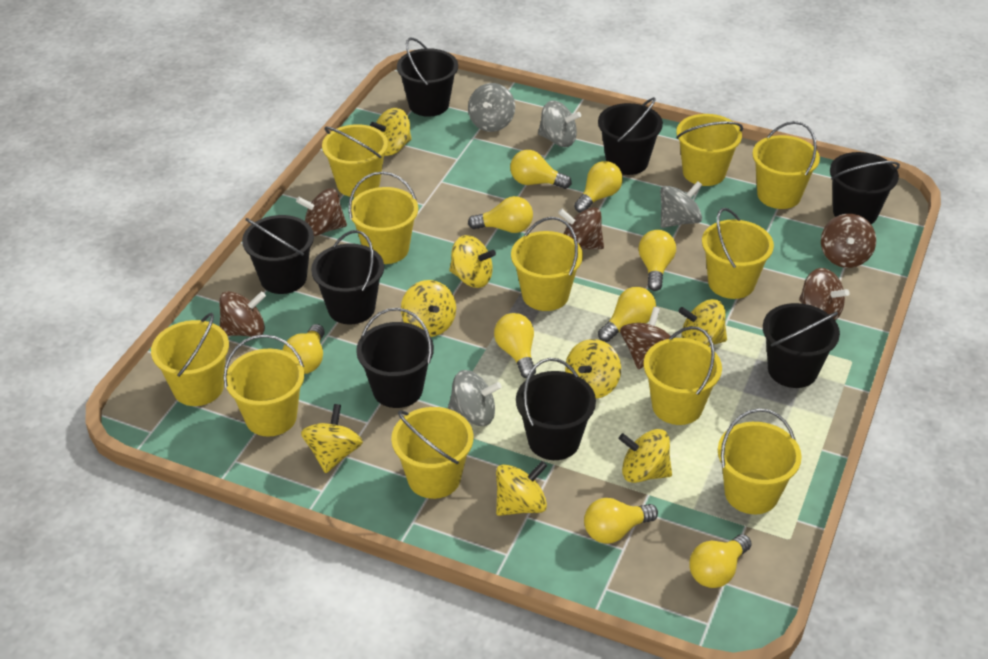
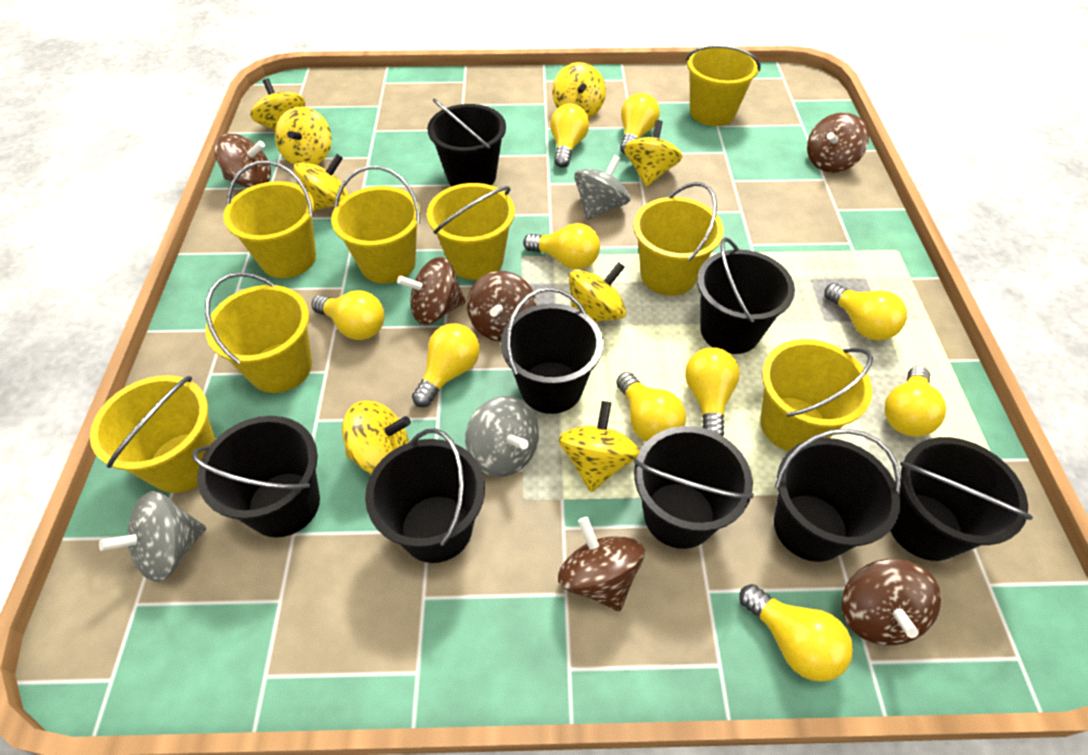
grey spinning top: [448,370,502,426] [468,83,515,132] [538,101,581,147] [660,181,702,228] = 4 -> [99,491,207,582] [465,396,539,477] [574,155,630,220] = 3
yellow bucket: [151,313,229,406] [223,334,304,437] [322,124,388,197] [348,172,418,264] [391,407,473,499] [511,217,583,311] [644,326,722,425] [676,114,743,186] [702,208,774,299] [718,408,802,514] [752,121,820,209] = 11 -> [90,375,215,493] [205,272,312,393] [223,161,316,278] [331,166,421,284] [427,183,515,280] [633,182,724,296] [686,45,761,126] [760,339,873,451] = 8
yellow light bulb: [283,324,325,374] [468,196,533,233] [494,313,536,378] [510,150,572,189] [574,161,623,213] [584,498,658,544] [598,287,656,342] [638,230,676,291] [689,534,752,588] = 9 -> [311,290,385,340] [412,323,480,407] [523,223,600,270] [550,104,589,168] [616,372,686,442] [620,93,660,154] [685,347,740,436] [739,584,853,682] [824,283,907,341] [884,366,946,437] = 10

